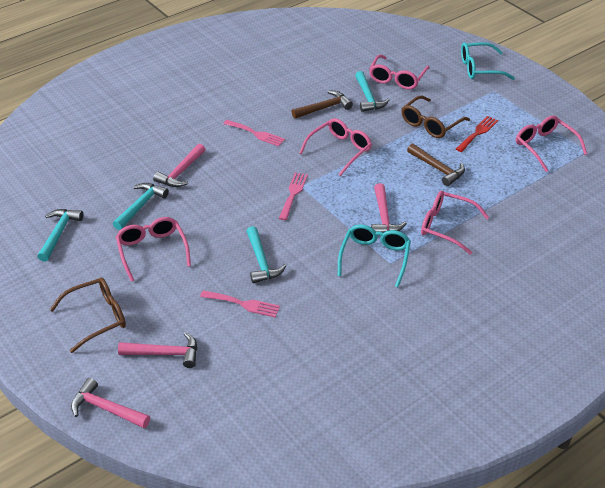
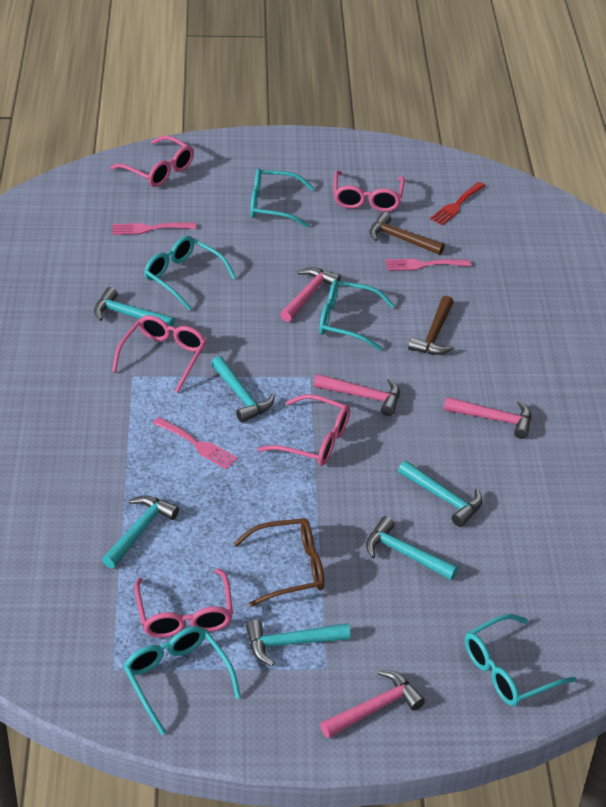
brown glasses: [50,278,126,353] [401,96,470,138] = 2 -> [233,518,324,607] = 1
turquoise glasses: [338,224,411,287] [461,42,515,80] = 2 -> [123,626,241,735] [144,236,236,310] [250,168,314,227] [319,280,395,351] [465,614,576,706] = 5
turquoise hammer: [37,209,83,262] [113,183,169,230] [246,226,286,283] [355,71,389,112] = 4 -> [94,287,175,326] [102,495,179,568] [211,356,275,423] [246,620,350,667] [366,516,458,580] [398,461,483,527] = 6

